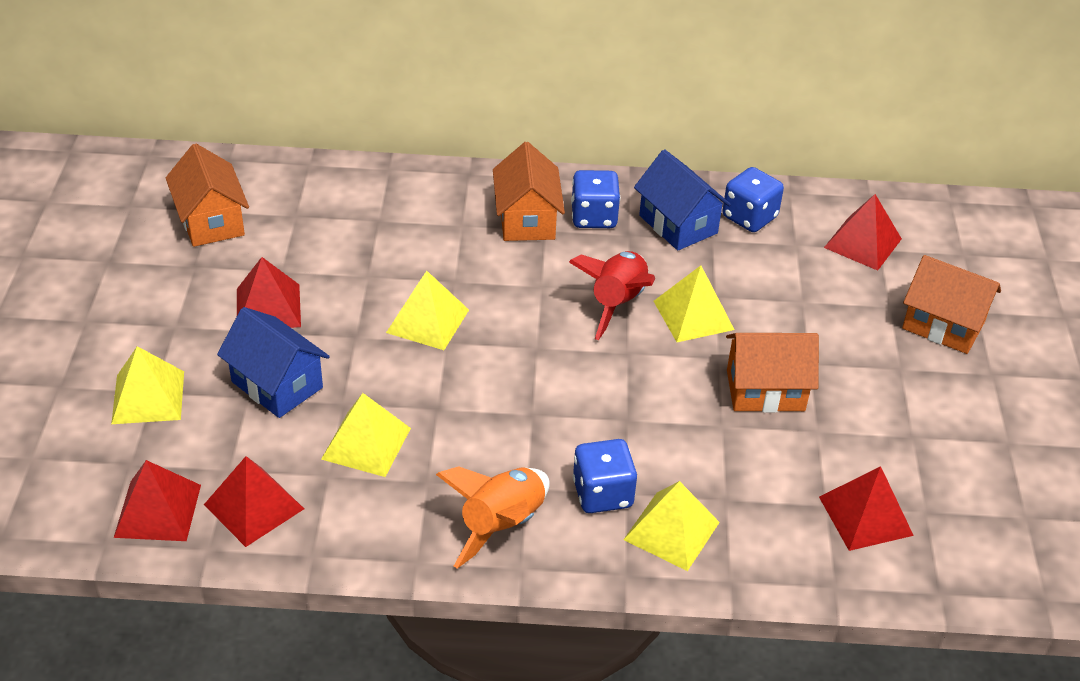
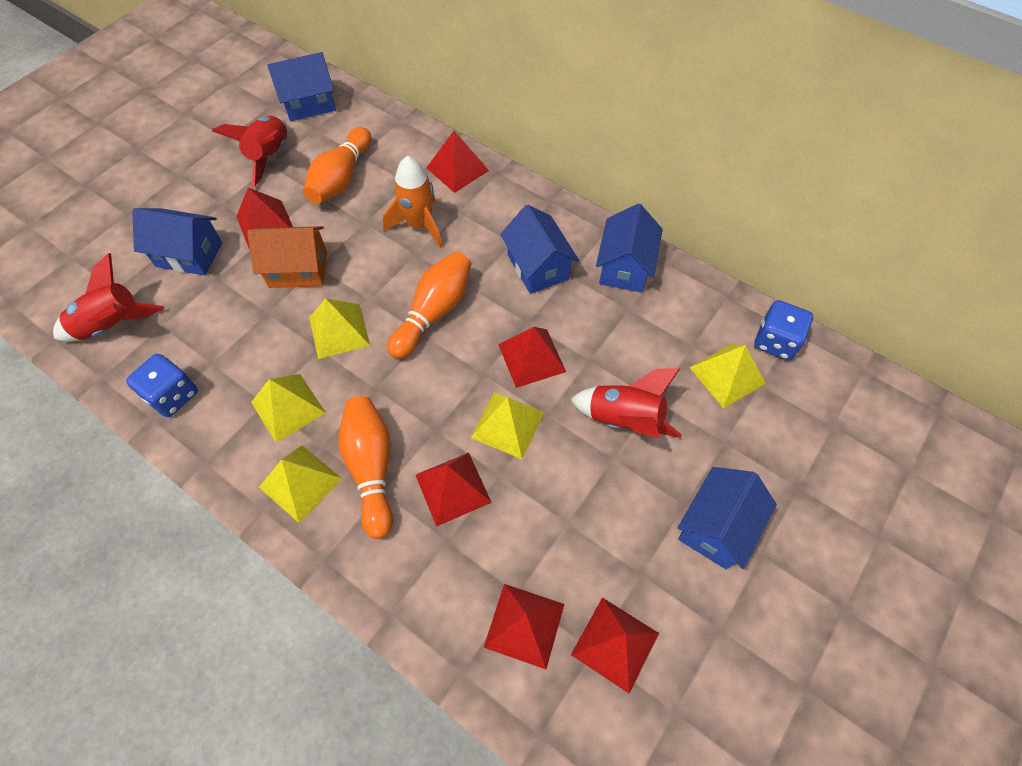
blue dice: [571,170,620,228] [573,439,637,513] [722,167,784,232] = 3 -> [126,353,198,417] [754,300,813,360] = 2
blue house: [217,307,330,418] [634,149,731,251] = 2 -> [132,208,222,275] [267,52,336,121] [500,205,579,294] [596,204,663,293] [678,467,777,569] = 5
orange bowling pin: none = 0 -> [303,127,372,204] [339,396,393,539] [387,251,472,359] = 3
orange house: [166,143,249,247] [493,142,565,241] [726,333,819,412] [902,255,1001,354] = 4 -> [247,226,327,288] = 1
red pyramid: [114,460,201,541] [204,456,304,547] [237,257,301,328] [819,466,914,551] [824,194,902,271] = 5 -> [236,188,293,249] [416,453,492,527] [427,131,489,193] [484,584,565,669] [498,327,566,388] [571,598,659,693] = 6
red rocket: [569,251,655,340] = 1 -> [53,253,165,342] [212,116,288,187] [570,368,682,438] = 3

